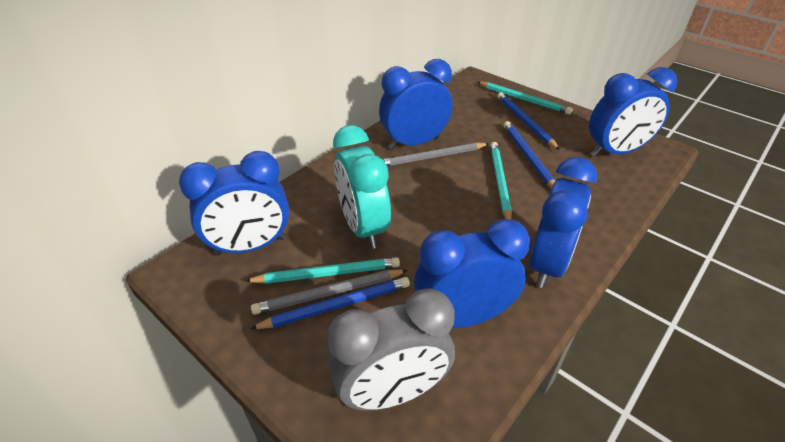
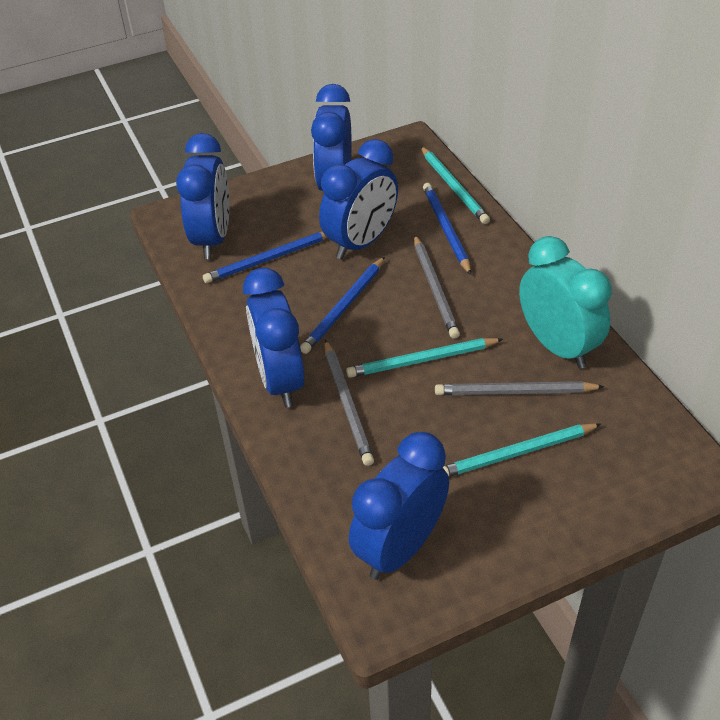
grey clock: [327,288,455,411] = 1 -> none = 0
grey pencil: [251,270,408,315] [382,142,489,166] = 2 -> [325,340,374,466] [414,235,460,339] [435,381,605,395] = 3

